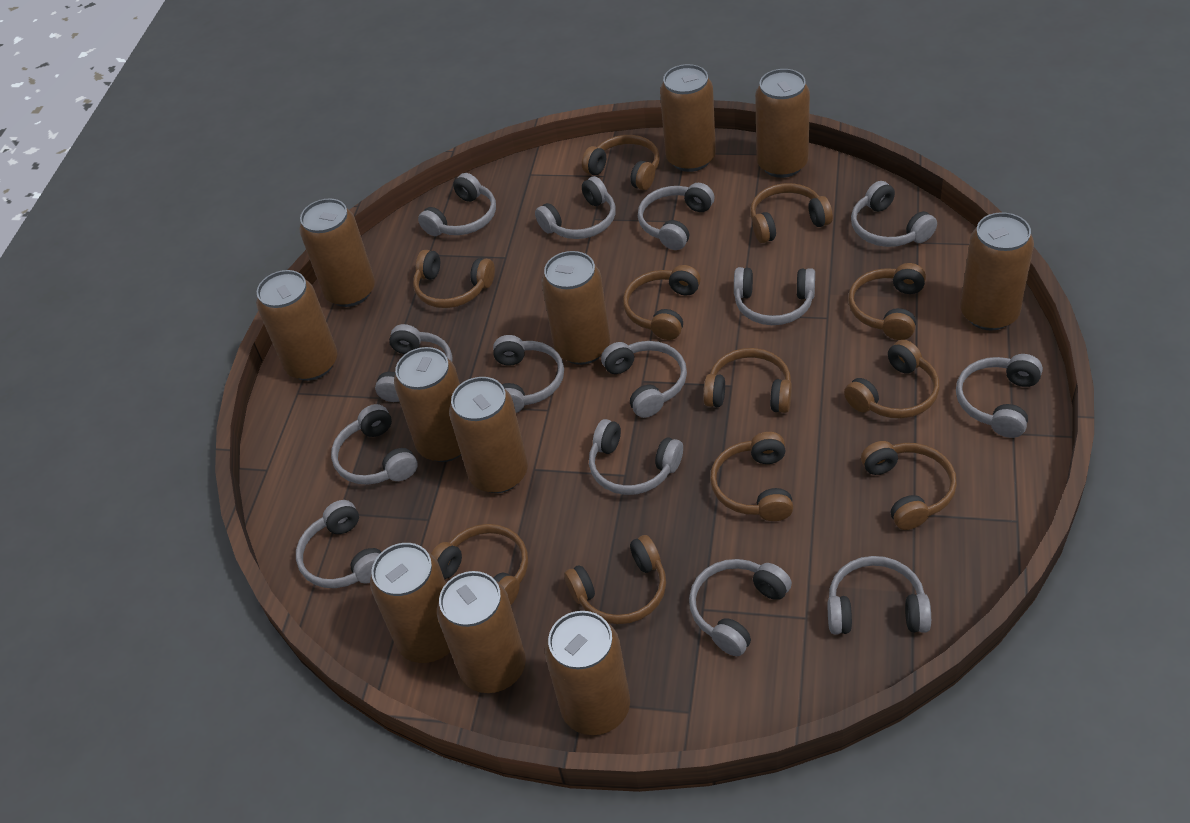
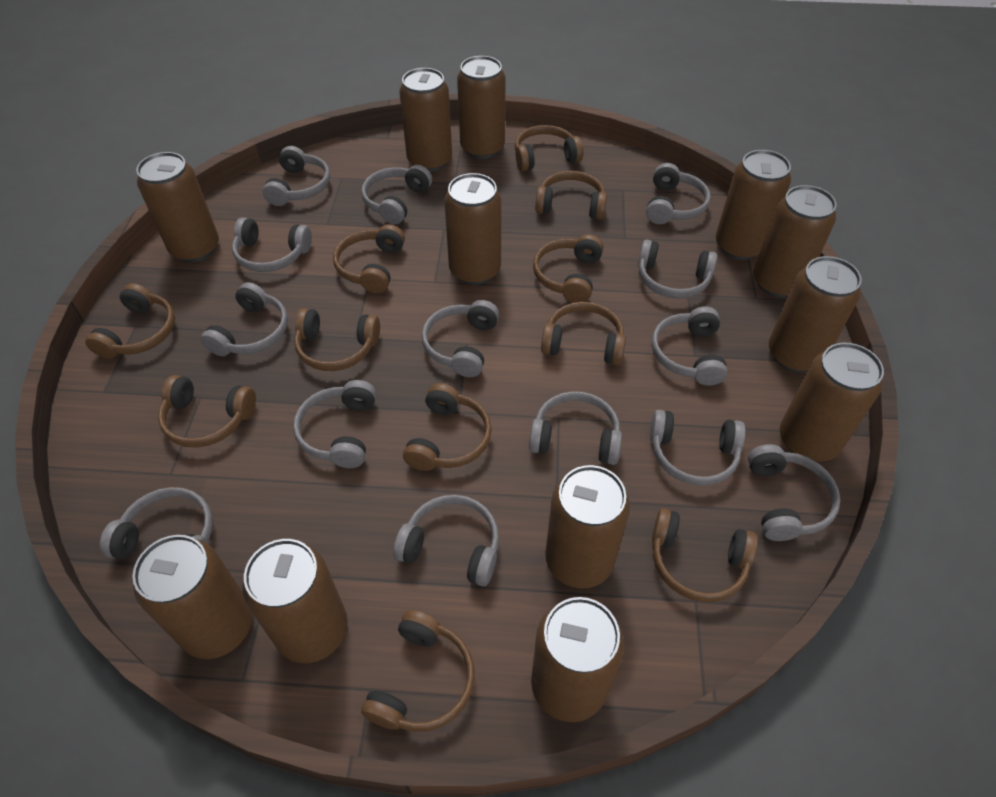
brown can: [256,270,338,381] [300,198,375,307] [370,543,450,663] [394,347,461,462] [437,571,526,693] [449,377,528,493] [542,251,610,365] [545,611,630,735] [660,64,716,172] [755,69,810,178] [960,212,1034,330] = 11 -> [132,535,252,659] [136,152,219,262] [243,539,348,663] [399,68,452,172] [444,173,501,285] [457,56,505,159] [531,597,624,722] [545,465,630,588] [716,150,791,260] [753,185,836,298] [769,256,862,372] [780,343,884,462] = 12

